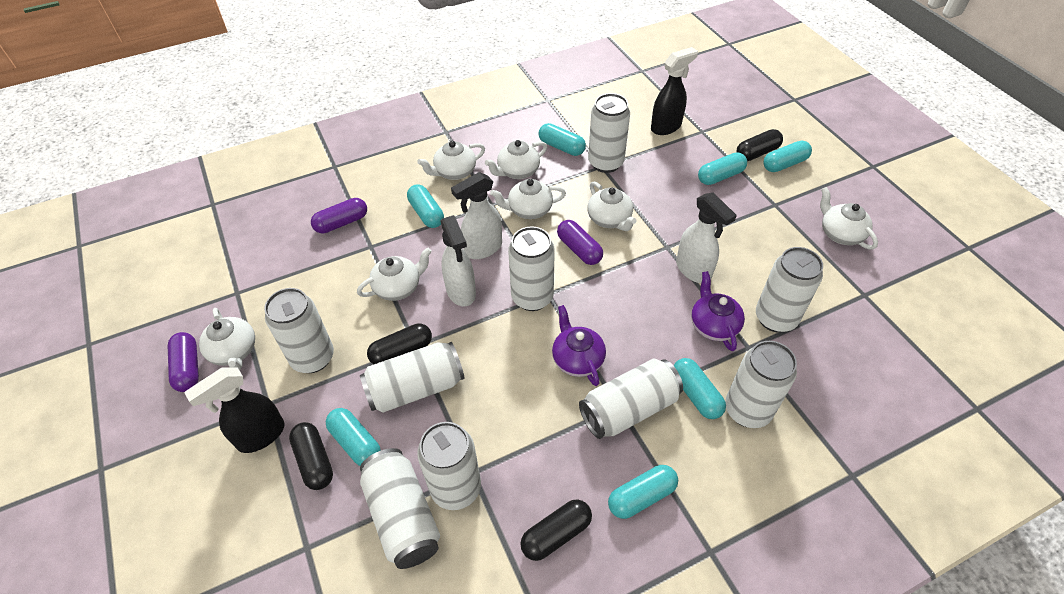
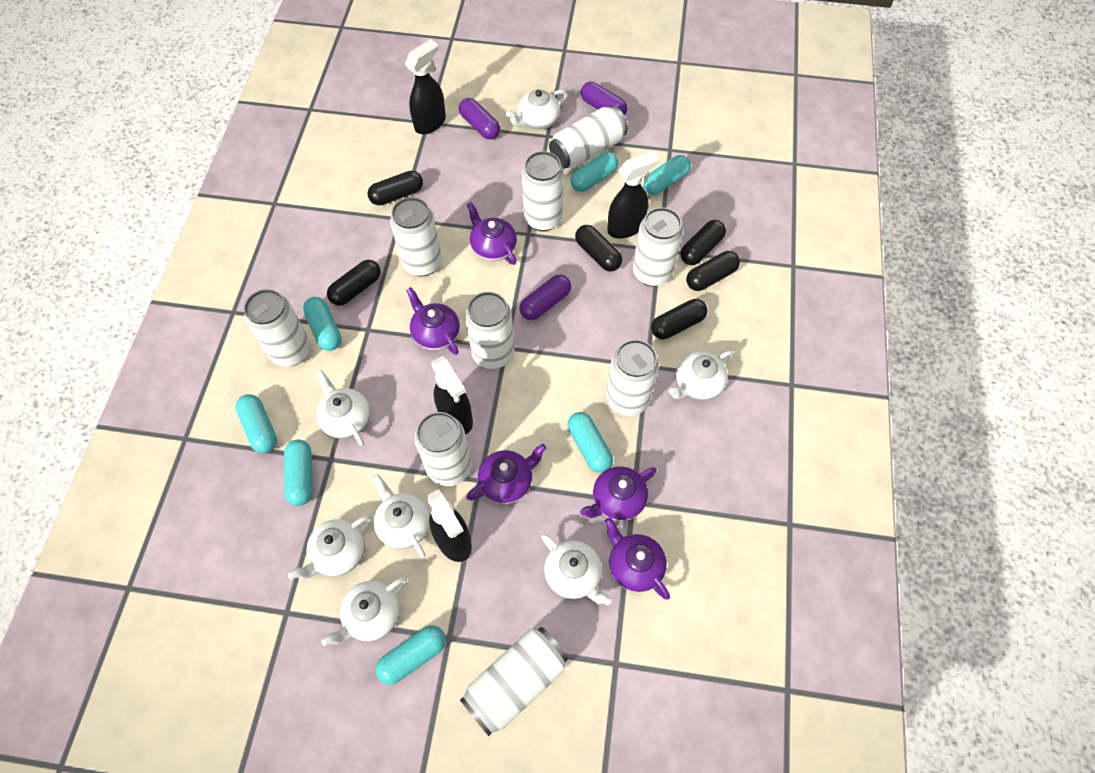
black capsule: [289,422,333,490] [367,323,432,365] [520,500,592,561] [736,129,783,161] = 4 -> [327,260,381,306] [367,171,423,205] [575,225,622,272] [651,299,708,339] [680,220,726,265] [686,251,740,291] = 6
black spray bottle: [184,367,284,453] [651,47,698,135] = 2 -> [405,39,446,134] [427,489,472,562] [431,356,473,435] [608,151,659,239] = 4
purple teapot: [552,305,606,386] [691,271,745,351] = 2 -> [406,287,460,355] [466,444,546,504] [467,202,517,265] [580,466,657,521] [605,517,670,600] = 5
white spray bottle: [440,215,476,307] [451,172,502,259] [676,192,737,283] = 3 -> none = 0

